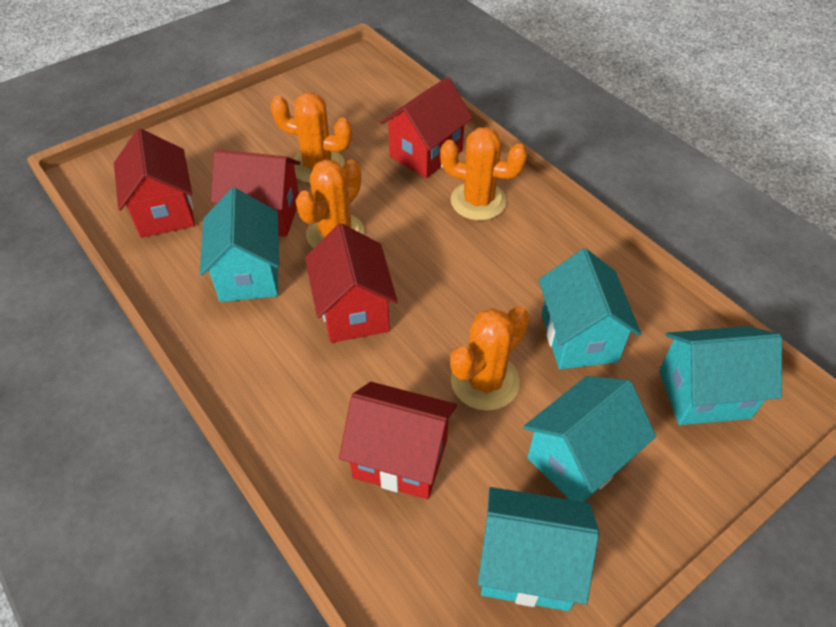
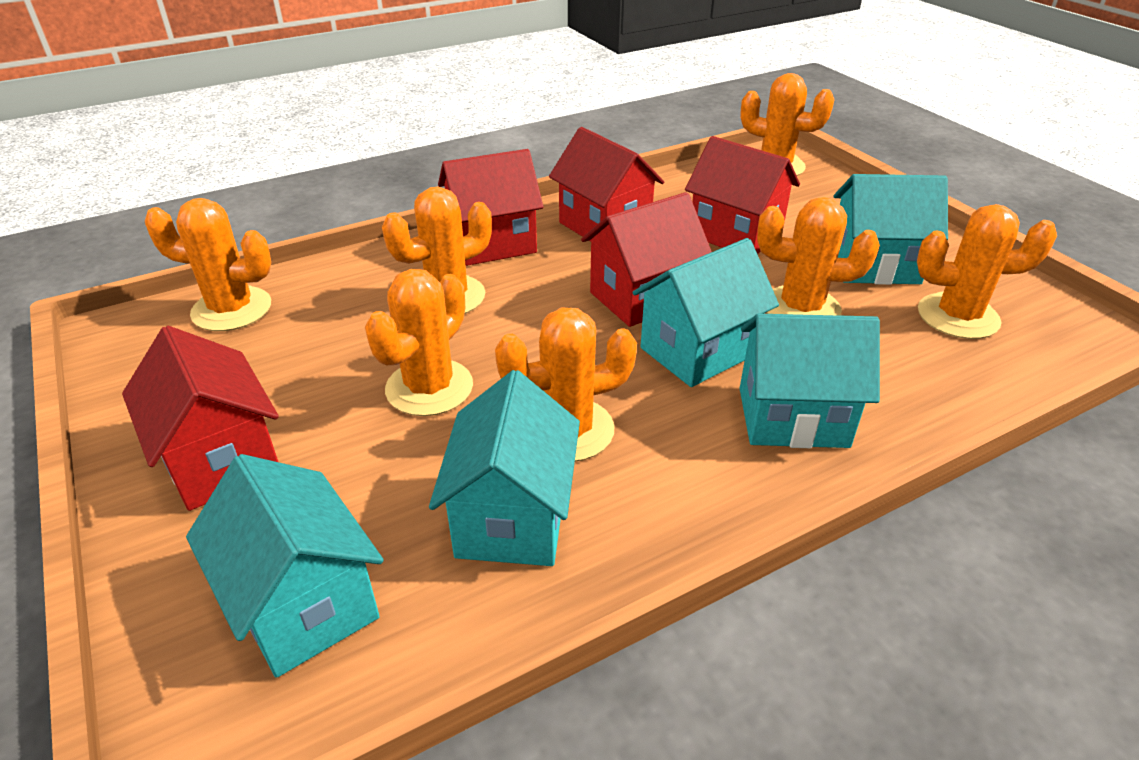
orange cactus: [270,92,352,183] [295,159,365,249] [440,127,527,221] [450,306,530,411] = 4 -> [145,198,271,331] [365,269,473,416] [382,187,492,314] [495,308,637,461] [740,73,834,176] [757,197,880,316] [917,204,1057,339] = 7

